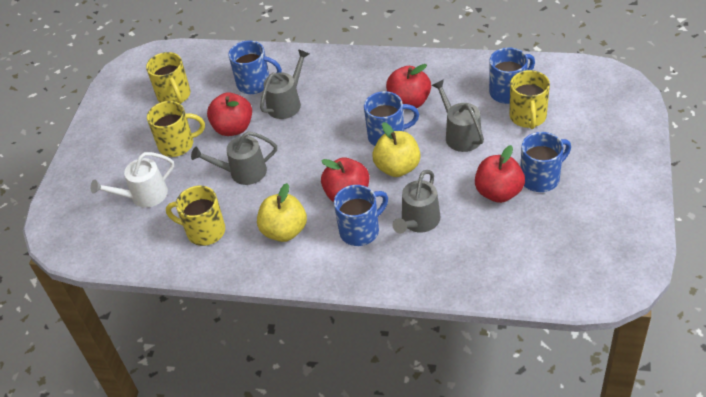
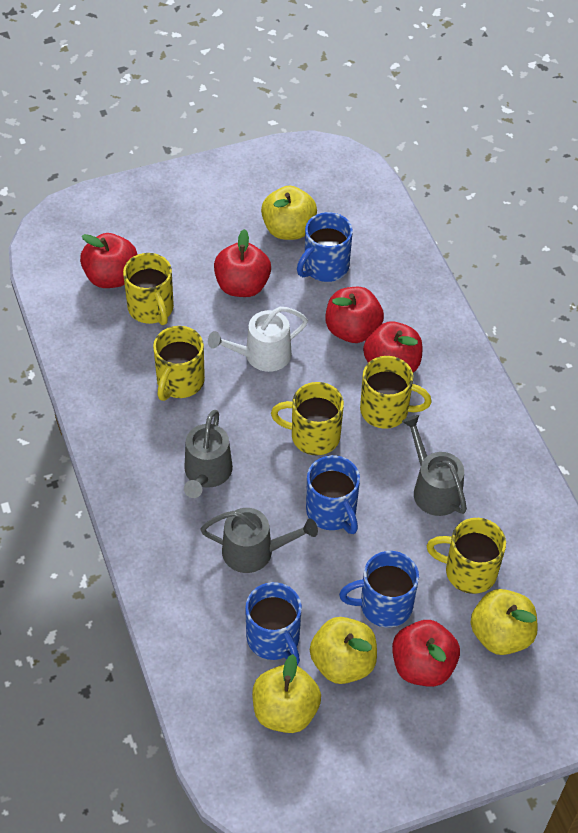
blue mug: [228,41,282,94] [334,185,388,246] [364,91,419,146] [489,47,535,104] [521,132,571,192] = 5 -> [245,582,302,665] [297,212,353,282] [306,455,360,534] [339,551,419,628] = 4
grey watering can: [191,131,277,185] [260,49,309,119] [393,170,440,233] [432,79,484,152] = 4 -> [184,410,233,498] [200,508,318,573] [402,415,467,516] = 3
red apple: [207,92,252,136] [321,158,369,202] [386,64,431,108] [475,145,525,203] = 4 -> [80,233,138,288] [214,229,271,297] [326,287,384,343] [363,321,422,373] [392,620,460,687] = 5
yellow apple: [257,183,307,242] [372,122,421,177] = 2 -> [252,654,321,733] [261,185,317,240] [310,617,377,684] [470,589,538,655] = 4
yellow mug: [146,52,190,104] [147,101,205,157] [166,186,225,246] [510,70,550,129] = 4 -> [123,253,174,325] [153,326,205,401] [271,382,344,455] [360,356,432,429] [427,518,506,594] = 5

